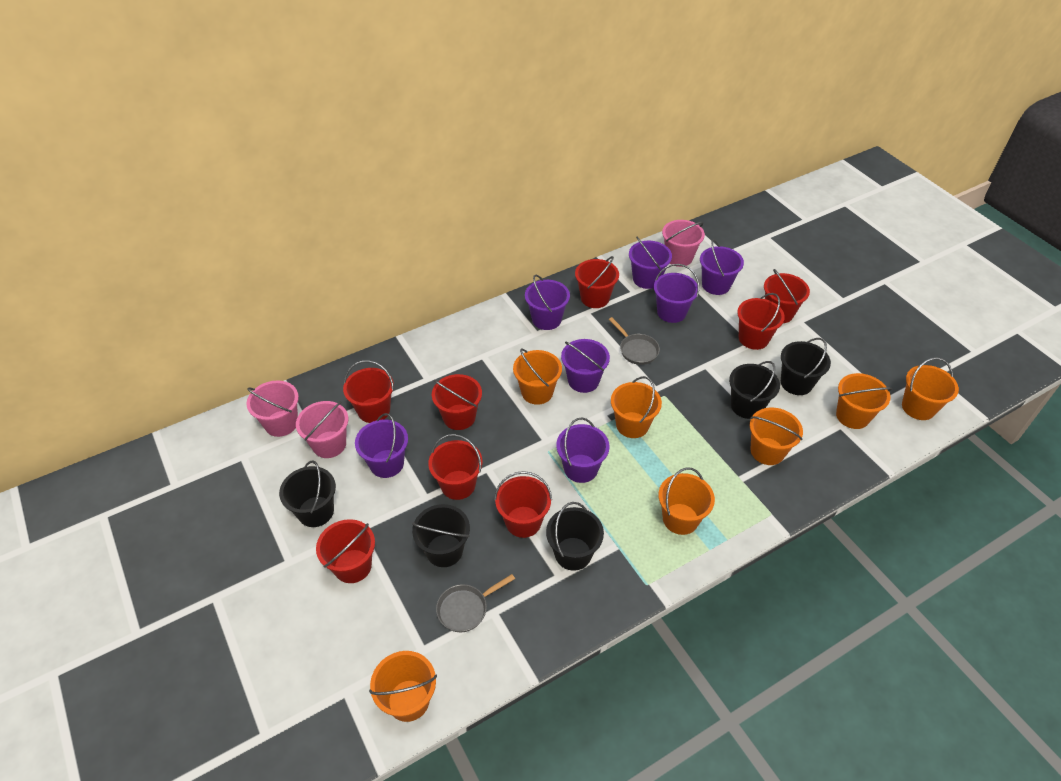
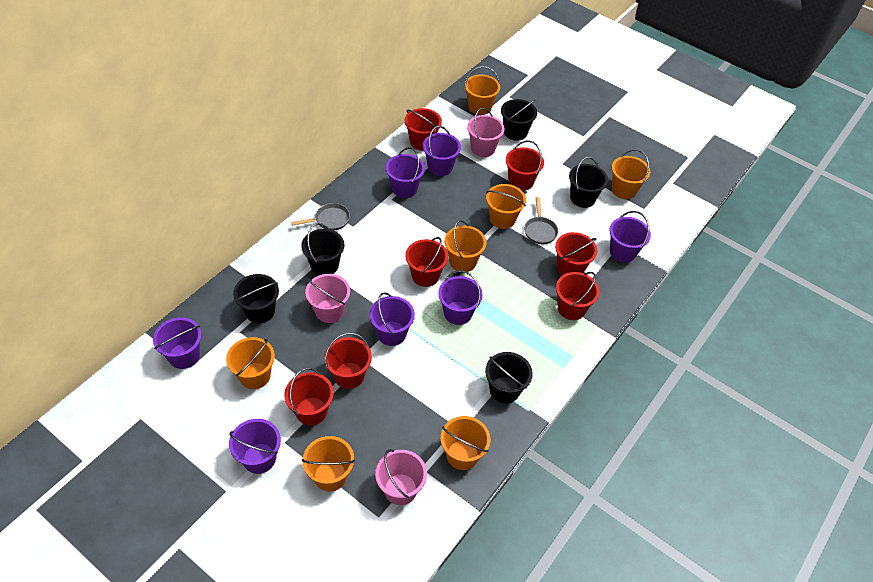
red bucket: [316,519,375,583] [343,360,394,423] [428,434,482,500] [432,374,482,430] [494,471,552,538] [575,256,619,308] [737,293,785,350] [764,269,810,323] = 8 -> [284,368,334,426] [324,333,372,389] [405,108,442,150] [405,237,448,287] [506,140,544,191] [555,232,597,276] [556,272,600,320] = 7

